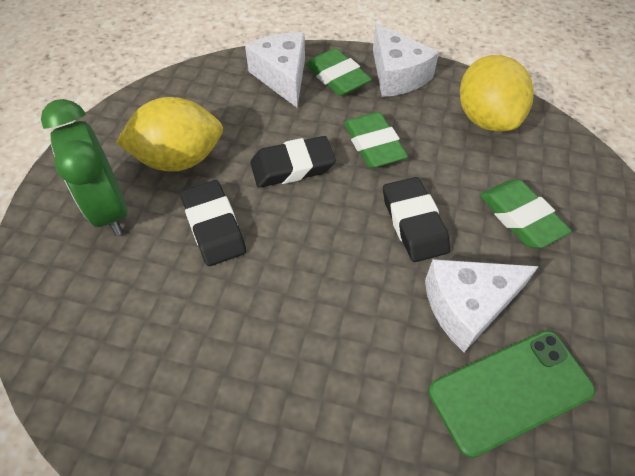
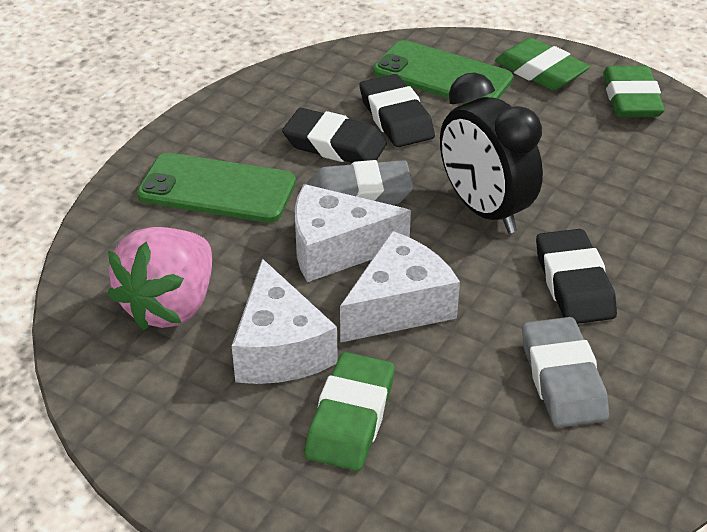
black clock: none = 0 -> [440,72,543,233] = 1
green clock: [41,99,128,236] = 1 -> none = 0
green phone: [429,331,595,458] = 1 -> [137,153,296,223] [373,40,513,104] = 2
grey eraser: none = 0 -> [307,160,414,205] [522,317,609,428] = 2
pink strawberry: none = 0 -> [108,227,212,331] = 1
yellow lemon: [116,97,223,172] [460,55,534,132] = 2 -> none = 0

